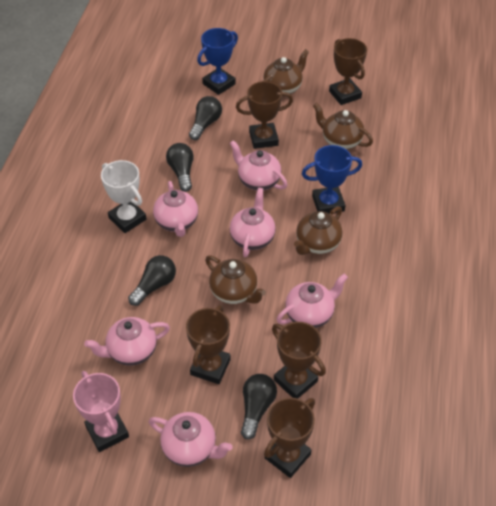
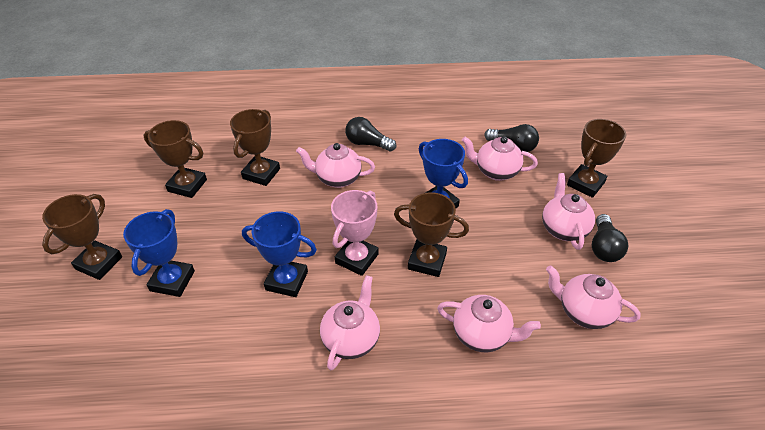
black light bulb: [128,255,176,306] [166,143,194,192] [189,96,222,140] [241,374,277,440] = 4 -> [345,117,396,152] [484,124,539,152] [592,214,628,262] = 3
blue trophy: [197,28,238,95] [302,145,362,214] = 2 -> [123,209,195,297] [242,211,317,297] [419,139,468,209] = 3
brown teapot: [205,255,266,304] [263,49,309,96] [294,206,342,255] [313,103,373,150] = 4 -> none = 0
white trophy: [101,160,146,233] = 1 -> none = 0

